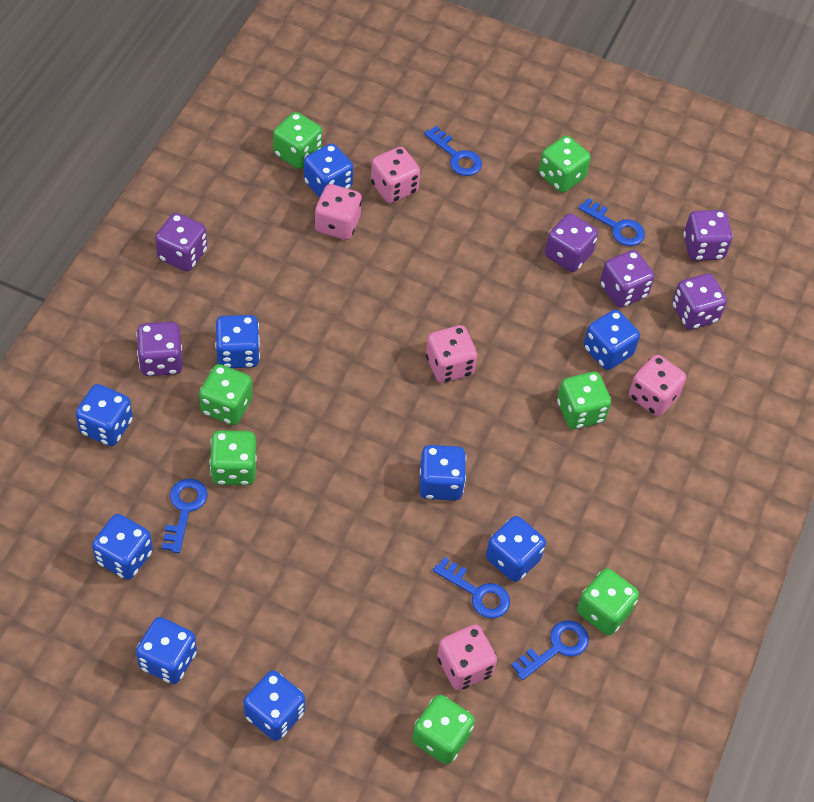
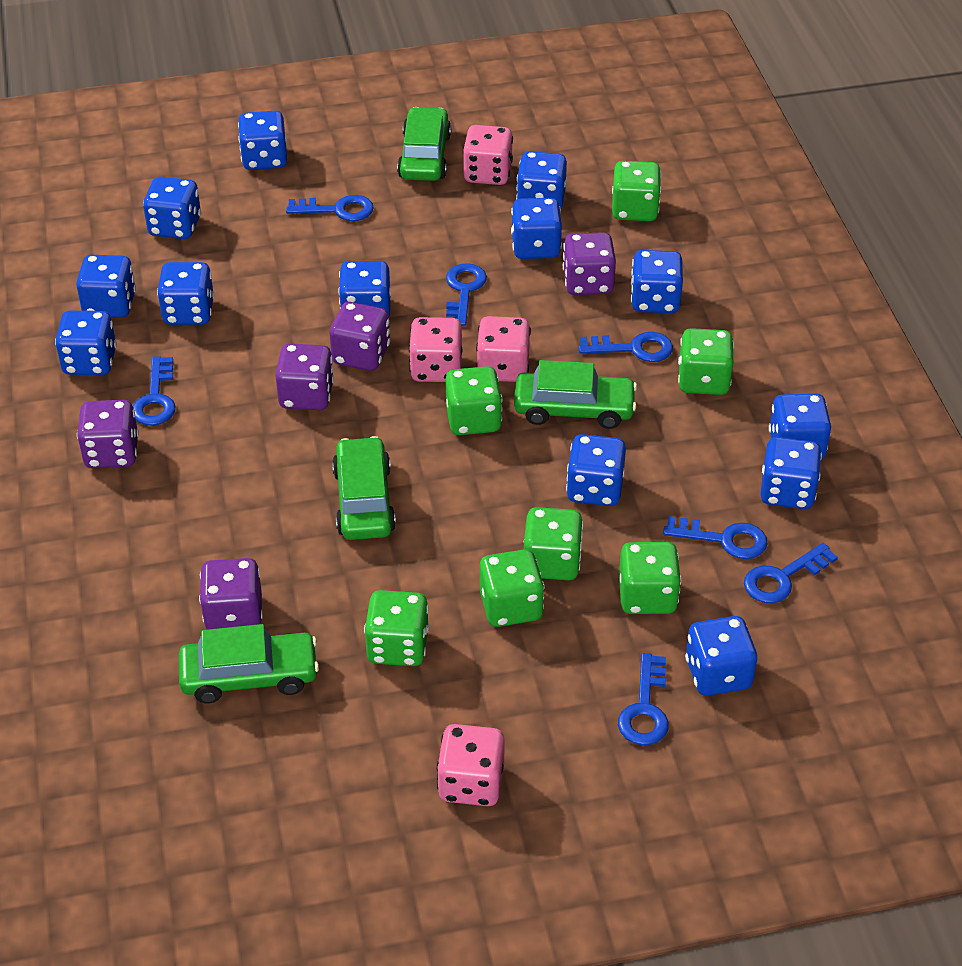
blue dice: [76,384,133,446] [92,514,153,580] [136,617,197,684] [215,315,260,368] [244,670,305,741] [304,143,353,198] [419,445,466,501] [486,516,546,582] [584,310,640,370] = 9 -> [55,311,117,375] [76,255,136,318] [143,177,201,239] [157,262,214,325] [238,111,287,170] [338,261,391,316] [511,198,562,259] [516,151,567,208] [566,434,626,506] [631,250,683,313] [685,616,757,696] [761,437,822,509] [769,394,831,460] = 13
blue key: [162,479,208,553] [424,126,482,176] [433,557,510,618] [511,620,589,680] [578,198,645,246] = 5 -> [133,356,175,426] [286,195,374,221] [446,263,487,326] [579,332,673,362] [618,653,669,745] [663,516,768,559] [744,543,838,603] = 7
green car: none = 0 -> [178,624,319,703] [332,436,396,540] [397,107,451,181] [514,360,637,429] = 4
pink dice: [315,184,362,240] [371,147,420,203] [426,325,477,383] [437,625,497,690] [629,355,686,416] = 5 -> [409,317,462,382] [437,724,505,806] [463,125,513,185] [476,316,531,382] = 4
purple dice: [136,322,183,376] [155,213,207,272] [545,213,598,272] [600,250,654,308] [672,273,727,330] [683,210,733,261] = 6 -> [77,400,139,468] [199,558,263,630] [275,343,334,410] [330,302,390,371] [563,232,616,295] = 5

